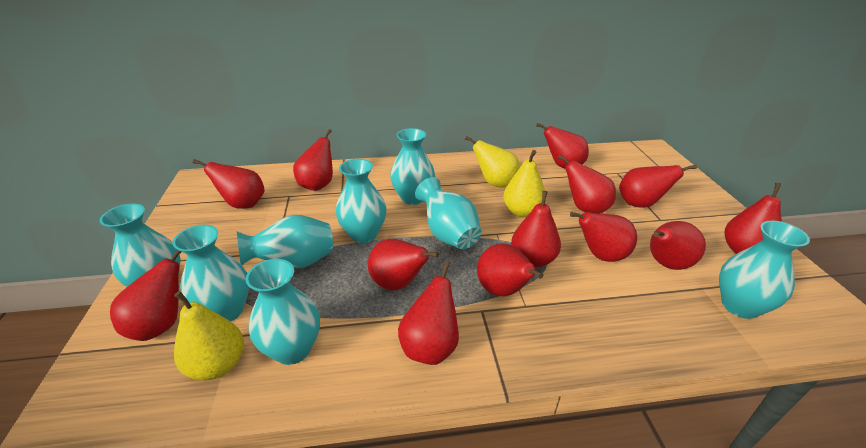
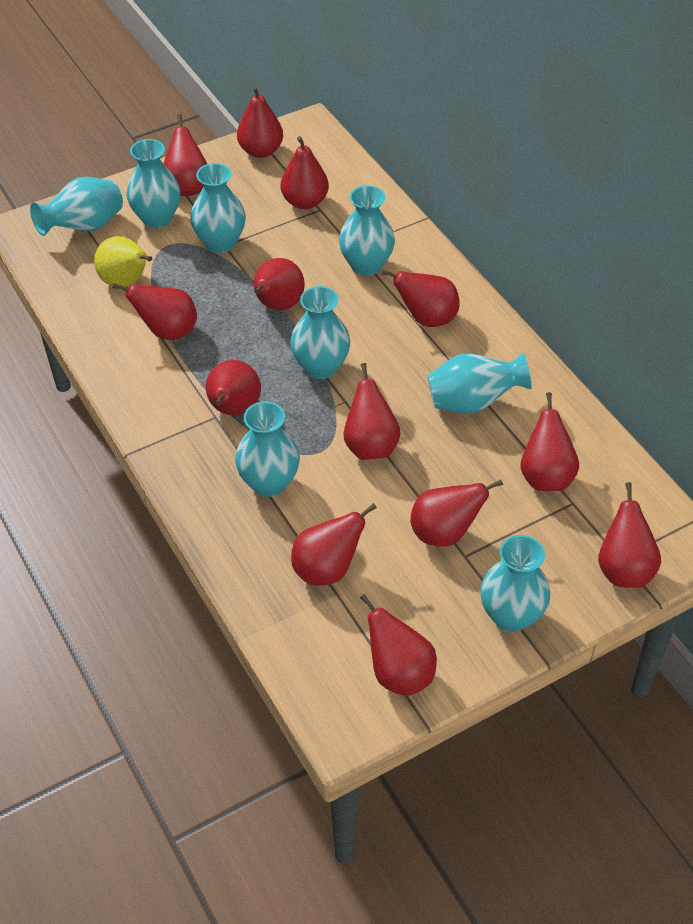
yellow pear: [174,291,244,380] [465,136,520,188] [503,150,546,217] = 3 -> [94,236,152,287] = 1

